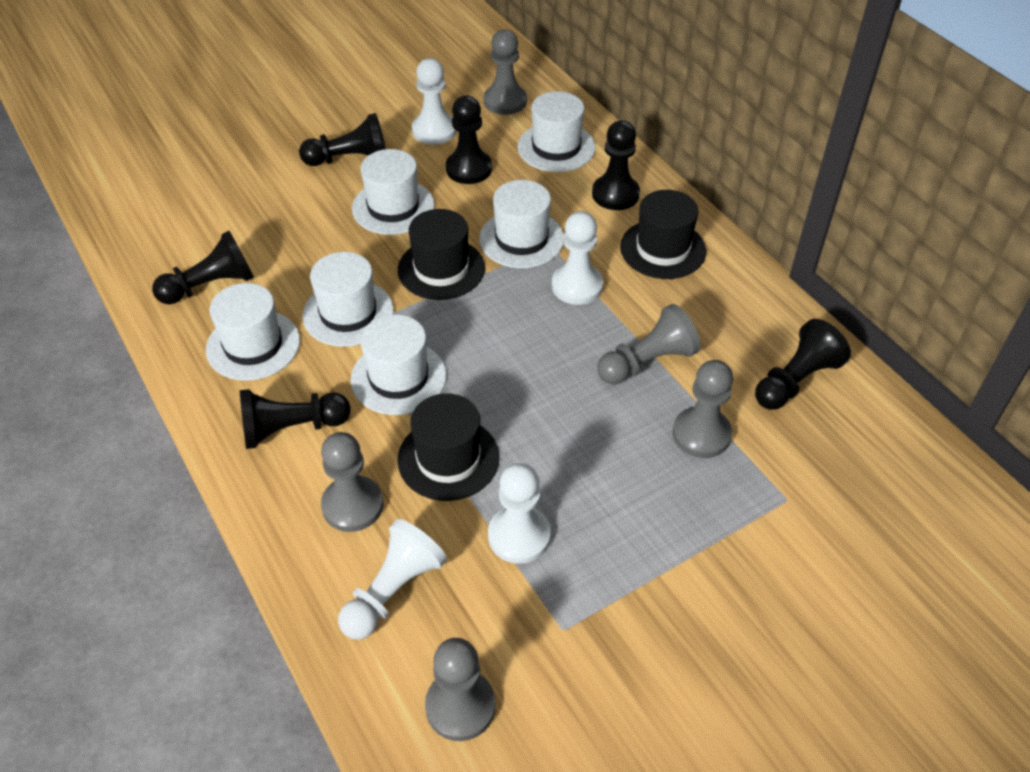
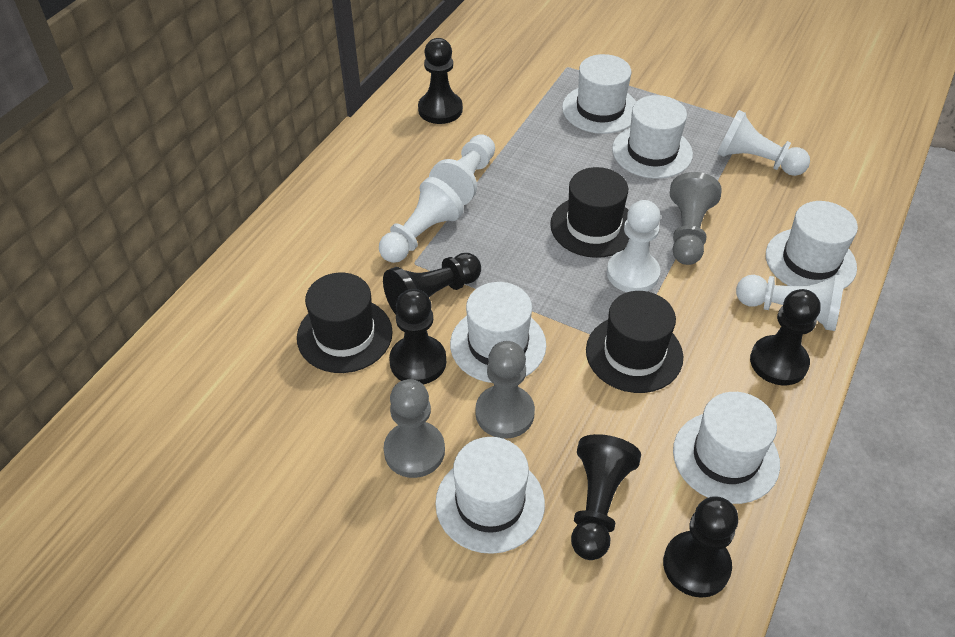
grey pawn: [321,432,383,532] [425,638,496,741] [484,29,527,115] [597,304,700,384] [673,360,733,458] = 5 -> [383,379,445,478] [475,341,535,439] [670,172,722,265] = 3
white pawn: [338,519,447,640] [412,58,457,145] [488,463,551,564] [552,211,603,305] = 4 -> [379,177,464,263] [429,134,495,205] [607,200,661,292] [717,110,810,176] [736,275,845,331] = 5

